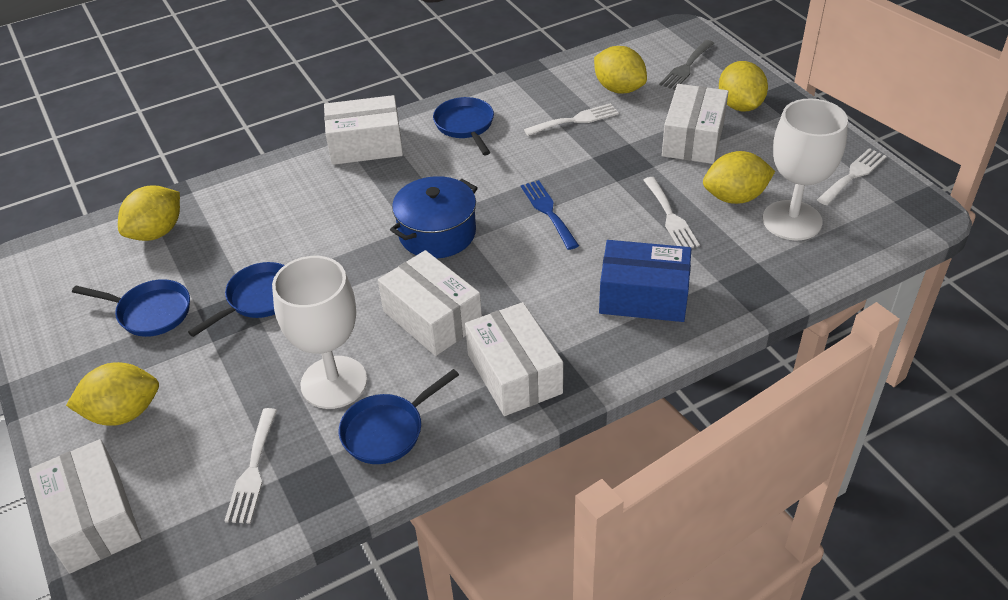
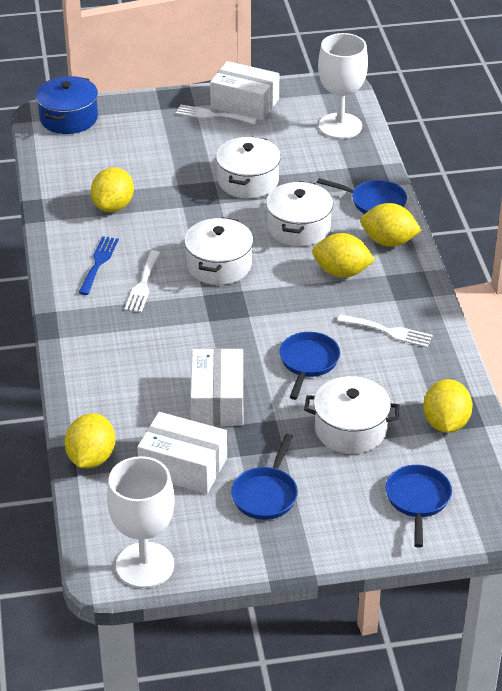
blue box: [599,240,691,322] = 1 -> none = 0
grey fork: [659,40,714,90] = 1 -> none = 0
white box: [29,439,142,574] [324,95,403,165] [378,250,482,356] [465,302,563,416] [662,84,729,164] = 5 -> [137,412,227,494] [190,348,243,426] [210,61,279,120] = 3
white fork: [224,408,277,524] [524,103,619,136] [644,177,700,248] [817,148,887,205] = 4 -> [124,250,160,313] [176,104,257,124] [337,314,433,347] = 3
white pot: none = 0 -> [184,217,253,285] [216,136,281,198] [266,181,333,246] [304,376,400,454] = 4

